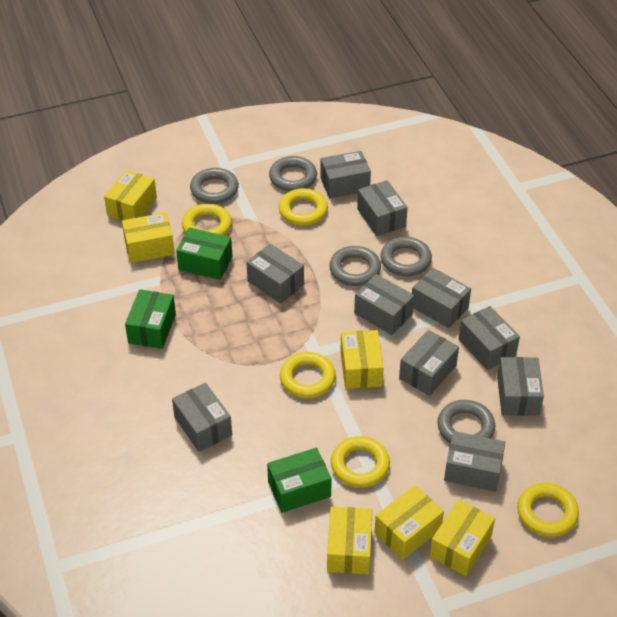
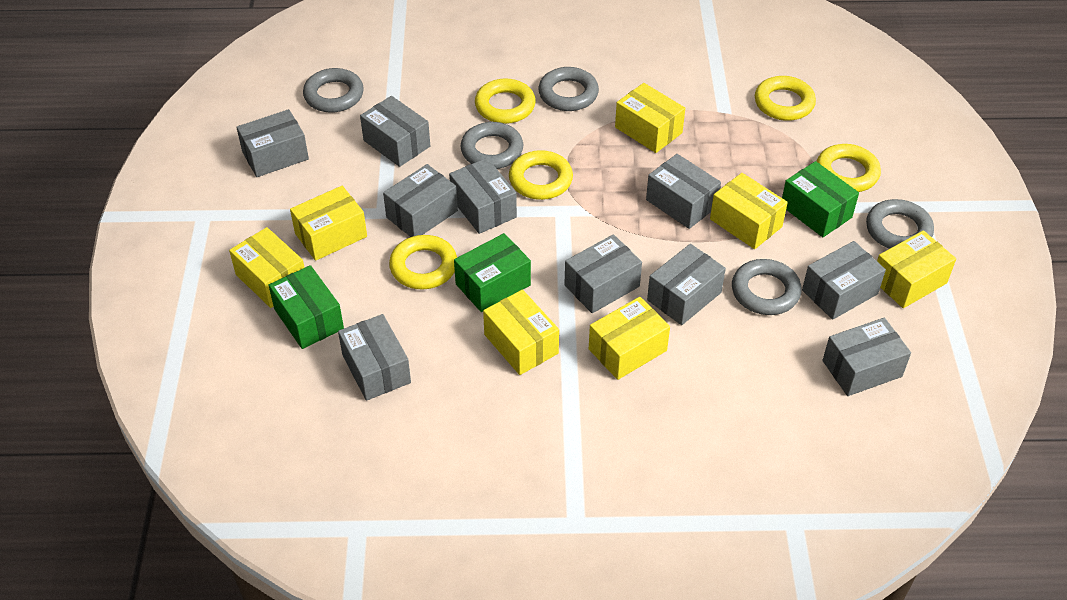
yellow box: [104,170,157,221] [122,212,175,263] [327,506,372,574] [340,330,384,389] [374,485,444,560] [430,499,495,576] = 6 -> [229,227,305,308] [290,186,367,261] [483,290,559,375] [589,297,670,380] [615,83,685,153] [710,173,788,249] [877,230,956,308] = 7

